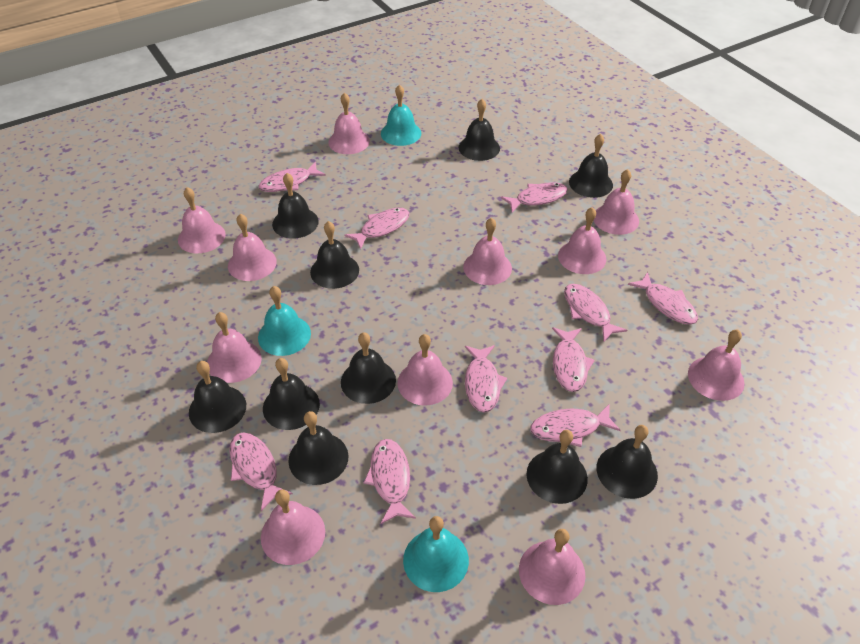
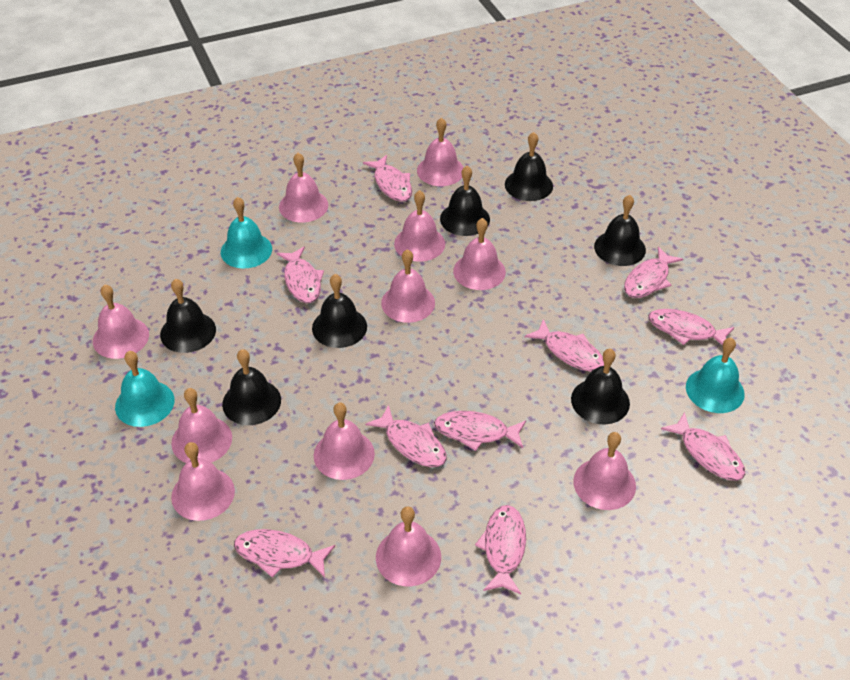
black bell: [189,361,246,433] [263,358,320,430] [272,173,319,238] [289,411,348,485] [310,221,359,289] [341,333,396,404] [458,99,500,161] [527,430,588,504] [569,134,613,198] [597,425,658,499] = 10 -> [160,279,216,353] [222,349,281,425] [312,274,367,348] [440,166,490,236] [505,132,553,201] [571,348,630,424] [594,195,646,266] = 7

